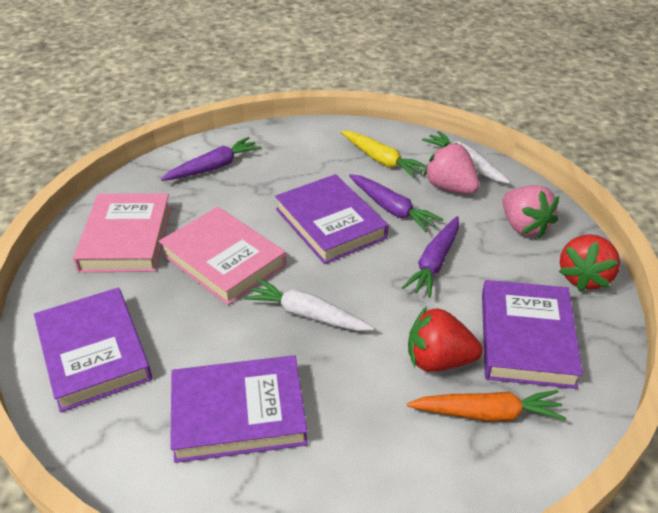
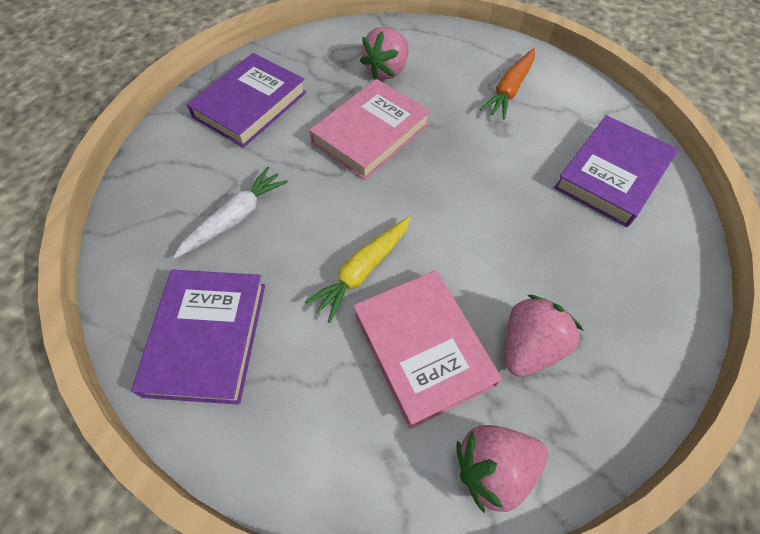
pink strawberry: [424,143,480,194] [502,185,559,238] = 2 -> [360,27,409,79] [456,425,548,513] [505,295,584,377] = 3
purple book: [34,288,152,412] [170,355,308,463] [275,174,388,264] [482,280,583,389] = 4 -> [131,270,265,405] [186,53,307,148] [554,115,678,227] = 3
purple carrot: [161,137,261,181] [349,174,443,232] [402,216,459,298] = 3 -> none = 0
red strawberry: [408,306,483,372] [559,234,620,292] = 2 -> none = 0
white carrot: [244,279,374,331] [422,131,510,184] = 2 -> [173,167,288,259] = 1

